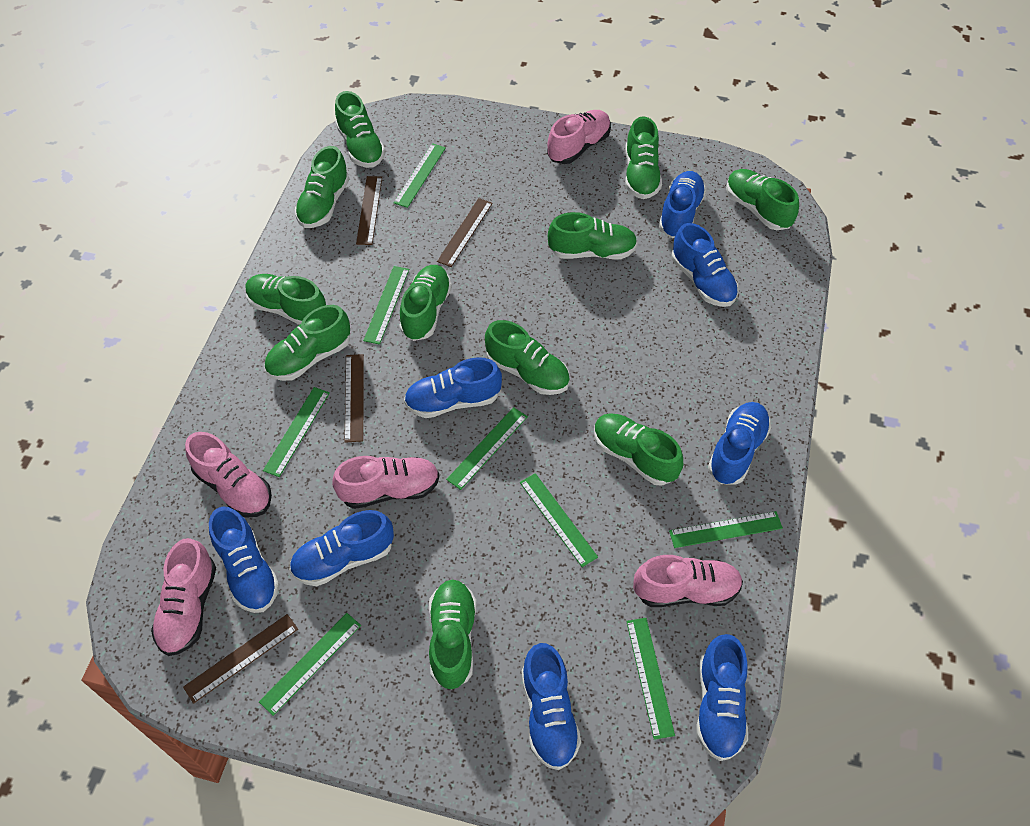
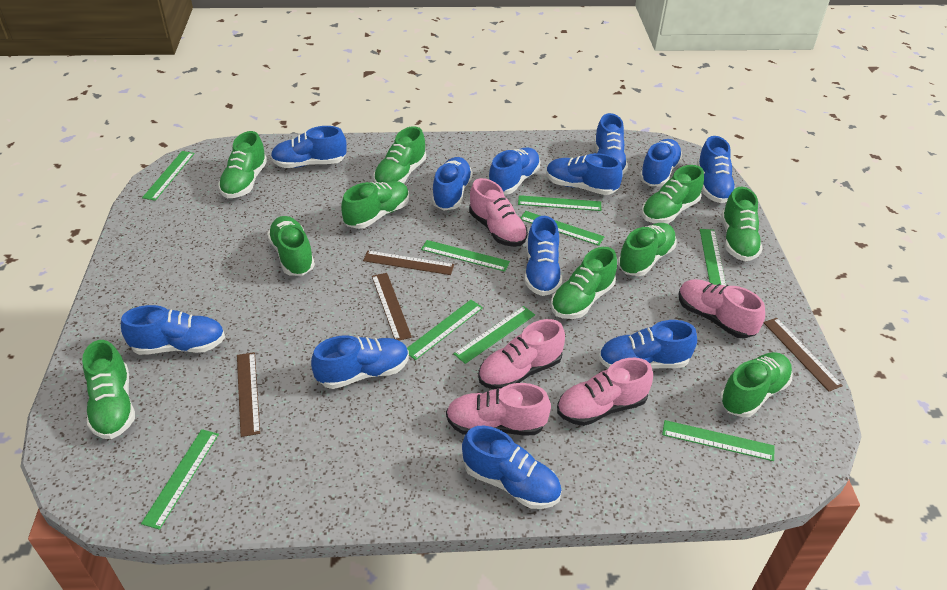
blue shoe: [209,506,280,613] [289,510,394,586] [404,357,502,418] [522,643,581,770] [659,171,706,238] [672,223,739,307] [696,634,748,761] [708,402,771,485] = 8 -> [121,305,225,355] [271,126,347,168] [311,335,409,389] [432,157,473,210] [462,426,562,509] [489,148,541,195] [525,216,562,296] [546,153,623,195] [594,113,628,174] [599,320,697,369] [639,139,683,186] [697,136,735,203] = 12
green ruler: [259,613,361,716] [263,387,330,477] [363,266,409,345] [394,143,446,208] [446,407,528,490] [520,473,598,567] [626,618,675,740] [669,511,783,548] = 8 -> [141,429,219,530] [142,151,195,201] [407,300,483,360] [421,240,510,272] [454,306,535,364] [518,195,601,211] [520,211,604,246] [662,420,775,461] [700,229,726,286] = 9
green shoe: [246,274,326,325] [264,305,350,381] [295,146,349,228] [335,91,386,168] [399,265,452,341] [429,580,476,690] [485,320,570,395] [548,212,637,260] [594,413,683,486] [625,116,662,199] [726,169,799,230] = 11 -> [82,340,135,439] [218,131,267,198] [267,216,315,276] [341,181,409,229] [373,126,426,184] [551,247,617,319] [618,223,677,276] [642,165,704,224] [720,352,793,417] [721,187,762,261] = 10

